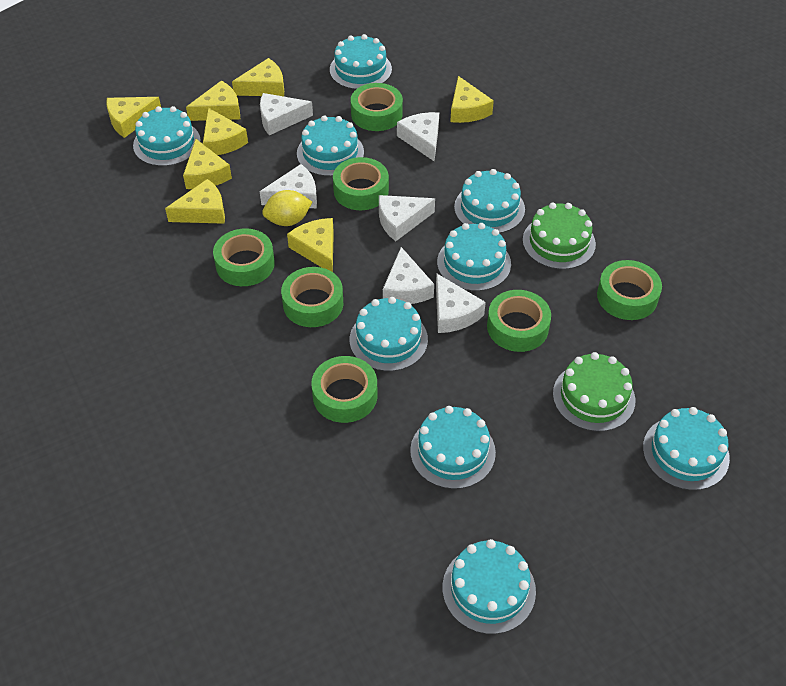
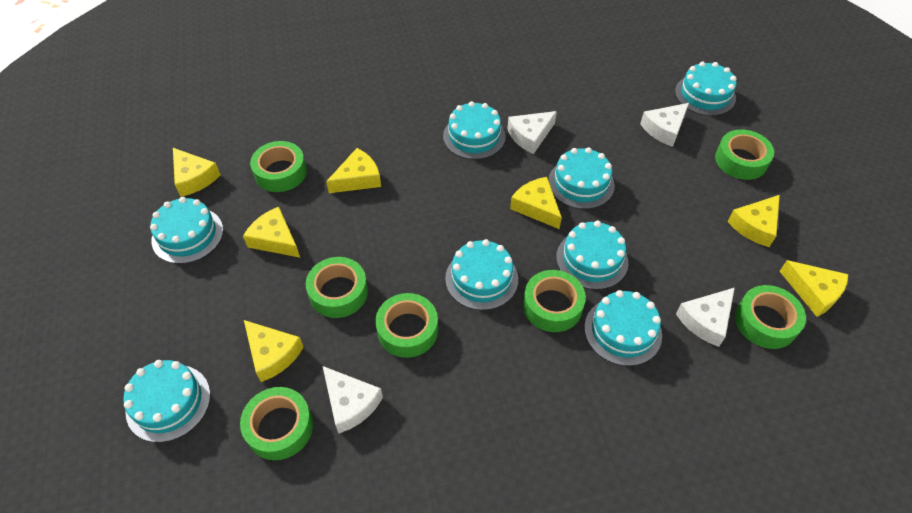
green cake: [523,203,596,269] [553,352,635,432] = 2 -> none = 0
turquoise cake: [133,106,201,166] [297,115,364,176] [330,34,392,90] [350,297,428,371] [410,406,496,489] [437,223,511,291] [442,539,536,634] [454,169,525,233] [643,407,730,490] = 9 -> [123,360,210,443] [150,197,223,264] [443,101,506,159] [445,239,518,310] [548,147,615,209] [556,221,628,290] [584,290,662,366] [675,61,737,116] = 8
white cheese: [260,93,313,135] [260,164,317,209] [379,195,435,241] [383,247,434,304] [397,112,439,161] [436,274,486,333] = 6 -> [323,366,383,433] [507,111,557,154] [640,103,689,147] [676,288,735,347] = 4
yellow cheese: [106,97,161,138] [165,179,225,224] [183,139,232,189] [186,80,240,121] [203,108,248,155] [232,58,284,96] [287,218,334,272] [450,76,494,123] = 8 -> [173,148,221,197] [243,207,300,258] [244,320,304,382] [326,148,381,193] [510,177,562,229] [727,195,780,247] [779,260,848,317] = 7
yellow lemon: [262,190,312,226] = 1 -> none = 0

